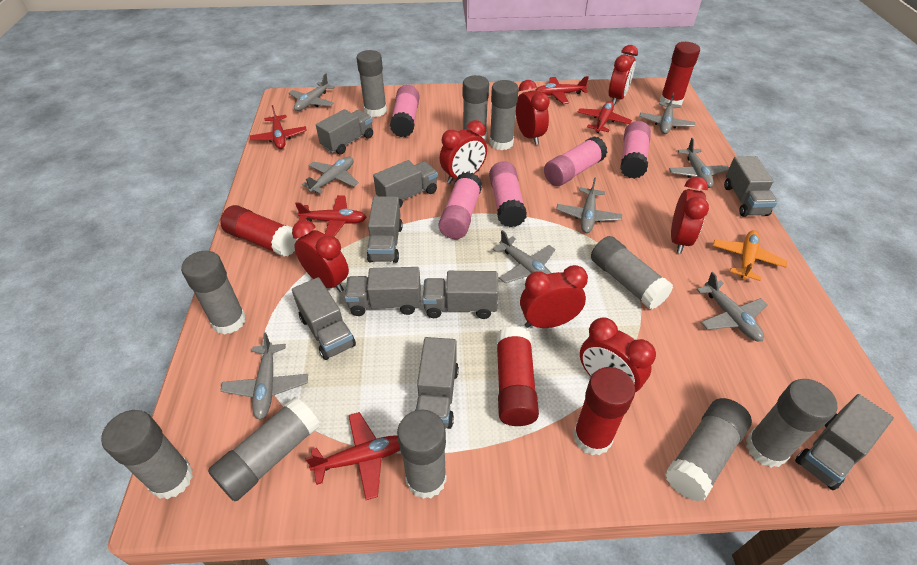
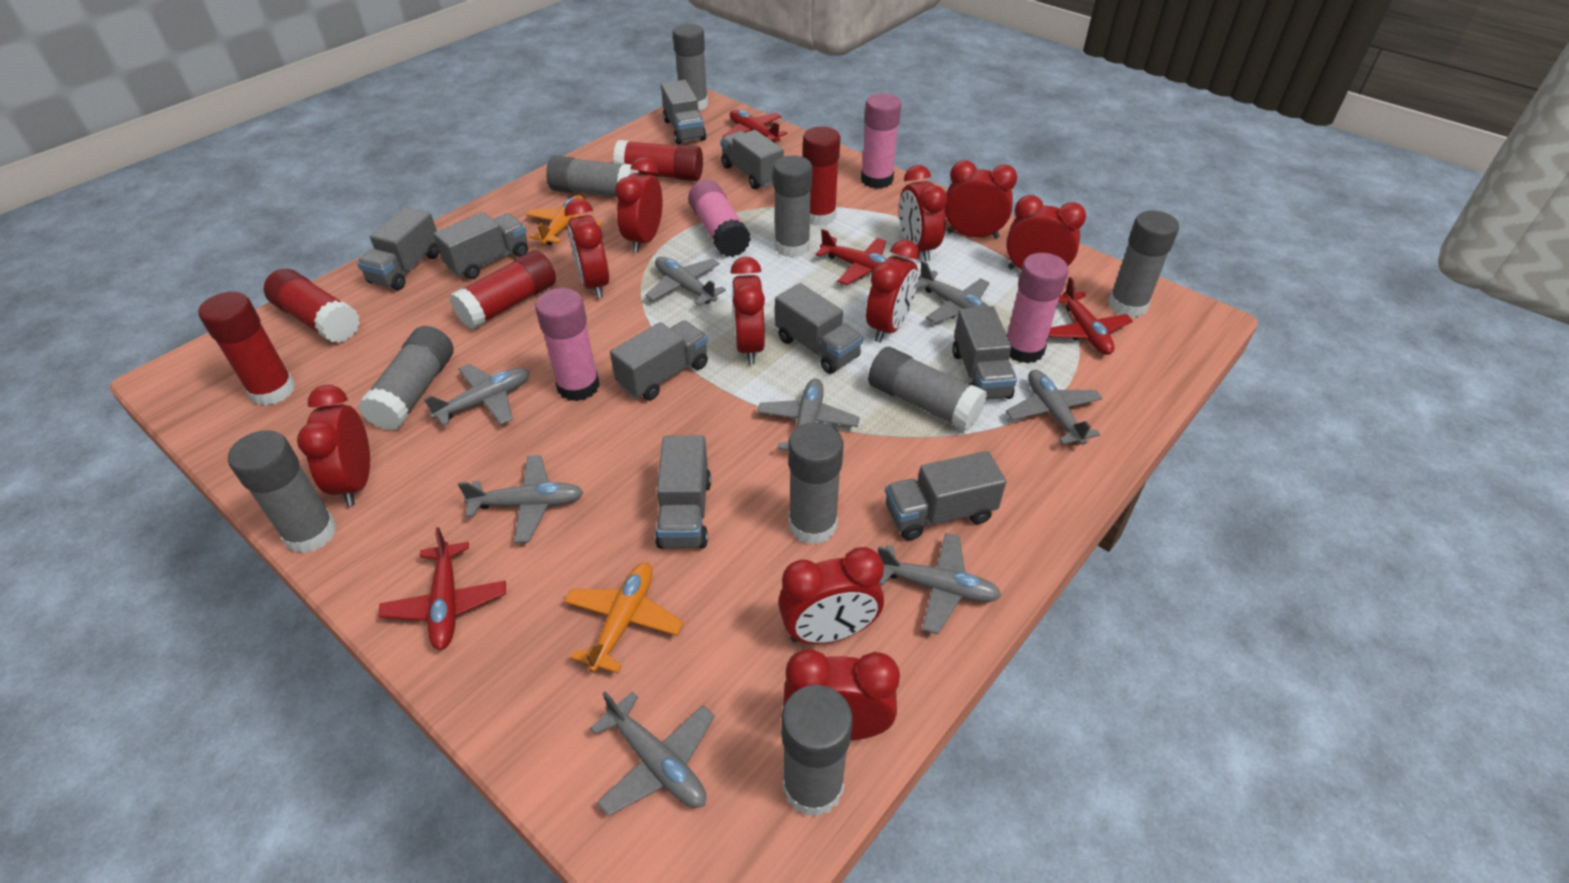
grey glue stick: [101,410,193,499] [181,251,246,335] [208,397,320,501] [356,50,387,117] [397,409,447,499] [463,75,489,140] [489,80,519,150] [591,236,673,309] [665,398,752,502] [746,379,837,468] = 10 -> [228,430,337,553] [358,326,454,430] [546,156,638,197] [673,24,708,111] [773,155,813,258] [781,685,853,817] [788,422,844,544] [868,347,987,431] [1108,211,1179,318] = 9
orange plane: [713,230,787,281] = 1 -> [526,195,603,245] [564,562,684,673] = 2
pink glue stick: [390,85,420,137] [439,172,482,239] [489,161,527,227] [544,136,608,186] [620,121,651,179] = 5 -> [535,288,600,401] [688,180,751,257] [861,93,901,189] [1007,253,1068,363] = 4
red clock: [292,220,349,292] [440,120,487,183] [516,80,550,145] [520,265,588,328] [580,318,656,392] [609,45,638,105] [671,177,709,253] = 7 -> [297,385,370,506] [564,199,609,299] [615,157,662,253] [731,256,765,364] [778,547,884,644] [783,649,900,740] [866,240,920,342] [899,165,947,261] [944,160,1017,239] [1006,195,1086,269] = 10
red glue stick: [220,205,298,257] [496,326,539,426] [573,367,635,455] [660,42,700,106] = 4 -> [198,292,295,406] [264,269,360,343] [450,250,556,329] [613,140,703,181] [803,127,840,226] = 5
red plane: [250,105,307,149] [295,195,367,237] [305,412,400,500] [535,76,589,104] [577,101,632,133] = 5 -> [379,527,506,650] [723,109,787,143] [816,229,886,285] [1048,277,1133,355] = 4

